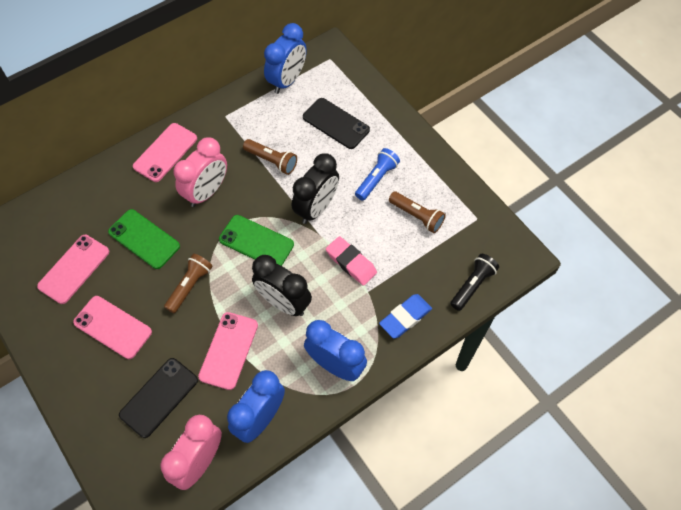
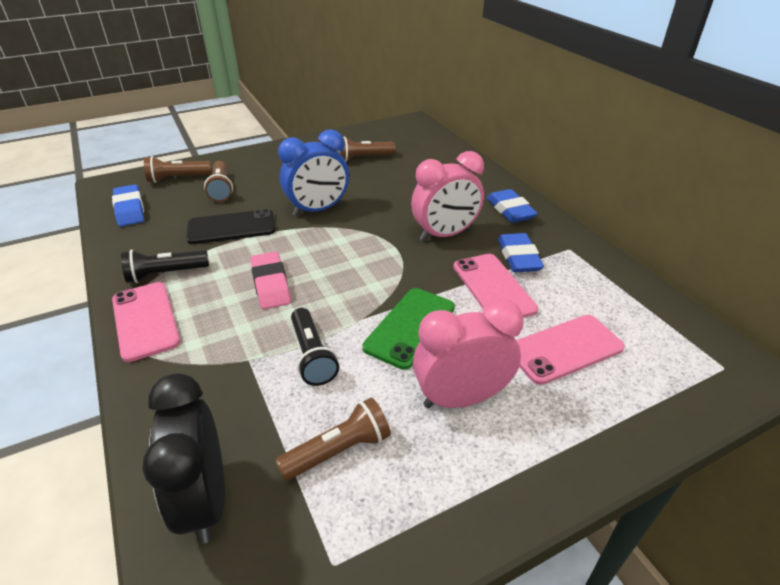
black clock: [252,255,312,316] [292,153,339,224] = 2 -> [142,373,225,543] = 1
black flashlight: [450,254,499,311] = 1 -> [121,250,209,283] [291,308,339,386] = 2
black phone: [119,358,198,438] [303,98,370,149] = 2 -> [186,209,275,244] = 1
blue clock: [227,370,285,443] [264,23,307,94] [304,320,367,381] = 3 -> [278,129,349,216] = 1
blue eraser: [379,294,432,339] = 1 -> [112,184,144,227] [487,189,538,223] [498,233,544,272] = 3
blue flashlight: [355,148,400,201] = 1 -> none = 0
brown flashlight: [164,253,213,313] [243,139,297,175] [389,191,446,233] = 3 -> [144,156,212,183] [204,161,233,202] [275,398,391,481] [337,137,395,161] = 4
green phone: [108,209,180,269] [219,215,294,266] = 2 -> [362,288,455,370] = 1
pink phone: [37,235,109,304] [73,296,152,359] [133,123,197,182] [198,312,258,390] = 4 -> [112,282,180,362] [453,254,538,318] [516,315,625,385] = 3

